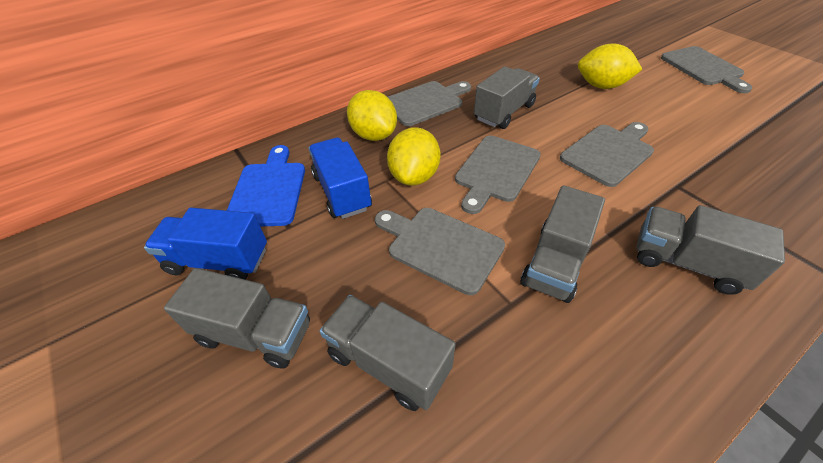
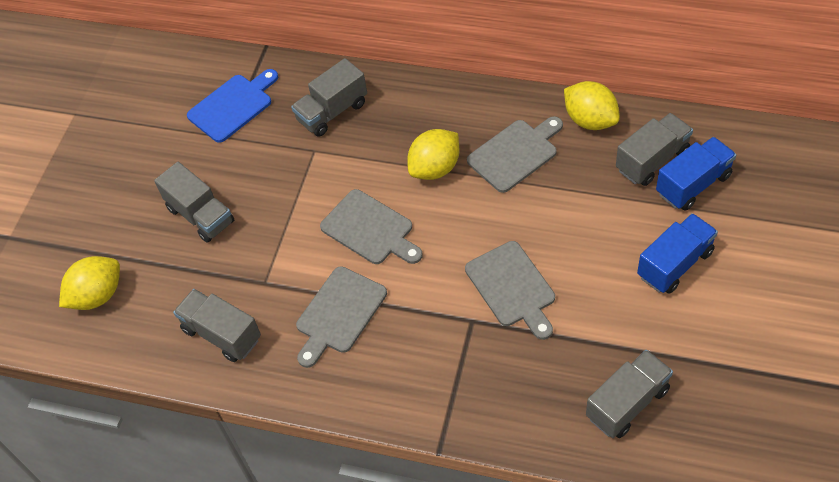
grey cutting board: [375,208,505,295] [388,81,471,126] [455,135,541,214] [560,122,654,187] [661,46,752,93] = 5 -> [296,266,387,368] [320,189,423,264] [465,241,555,340] [467,117,563,193] = 4

